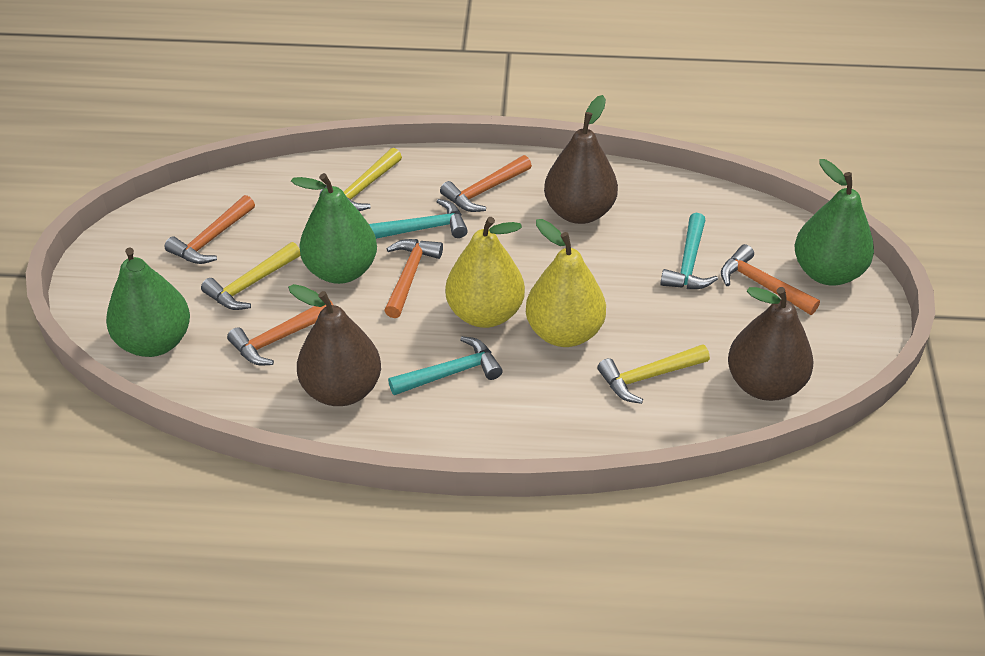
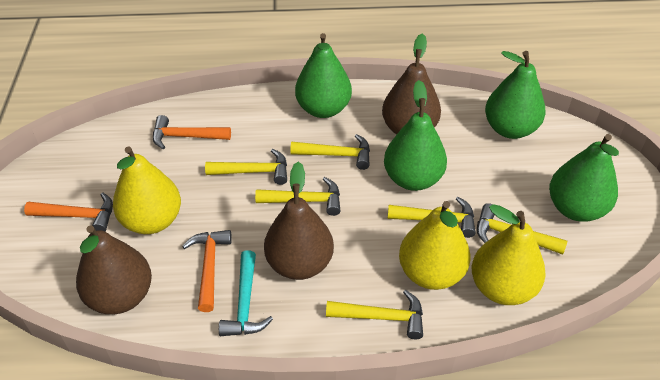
green pear: [106,248,190,357] [291,173,377,284] [795,159,874,286] = 3 -> [295,33,352,118] [384,80,447,191] [485,51,545,139] [549,134,619,222] = 4
orange hammer: [165,195,255,264] [227,299,333,365] [384,239,443,318] [440,155,532,212] [721,244,820,315] = 5 -> [24,192,113,231] [153,115,231,149] [182,230,232,312] = 3
turquoise hammer: [369,199,468,239] [388,336,503,395] [660,213,718,289] = 3 -> [219,250,273,336] = 1
yellow hammer: [201,242,301,310] [319,148,402,211] [597,344,710,404] = 3 -> [205,149,287,185] [255,177,341,216] [290,134,370,170] [326,290,423,339] [388,197,476,238] [477,203,567,255] = 6
yellow pear: [445,217,525,328] [526,219,606,347] = 2 -> [113,146,181,234] [399,201,470,290] [472,204,546,305] = 3

